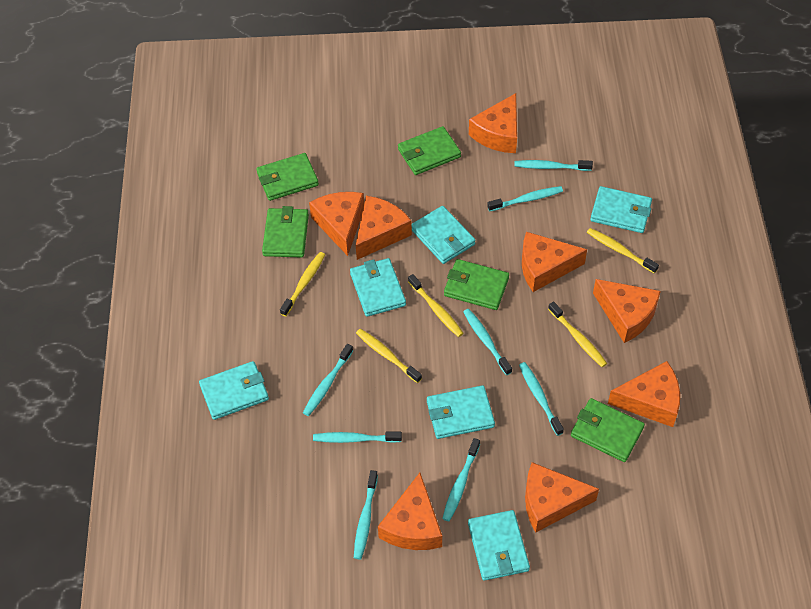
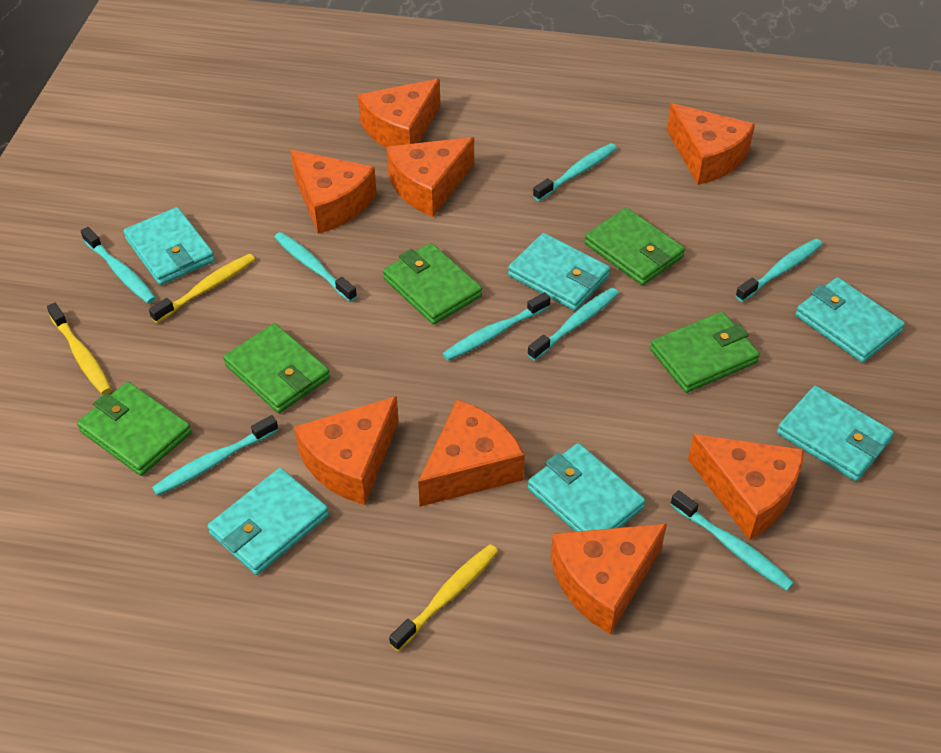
yellow toothbrush: [280,252,325,316] [356,329,422,383] [408,274,464,337] [548,302,607,367] [587,228,659,274] = 5 -> [47,303,112,395] [149,254,255,323] [389,544,498,651] = 3

